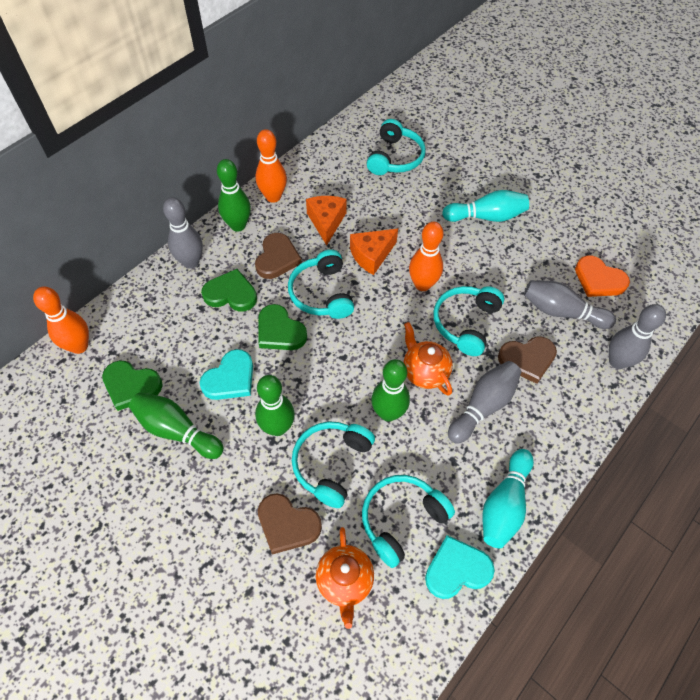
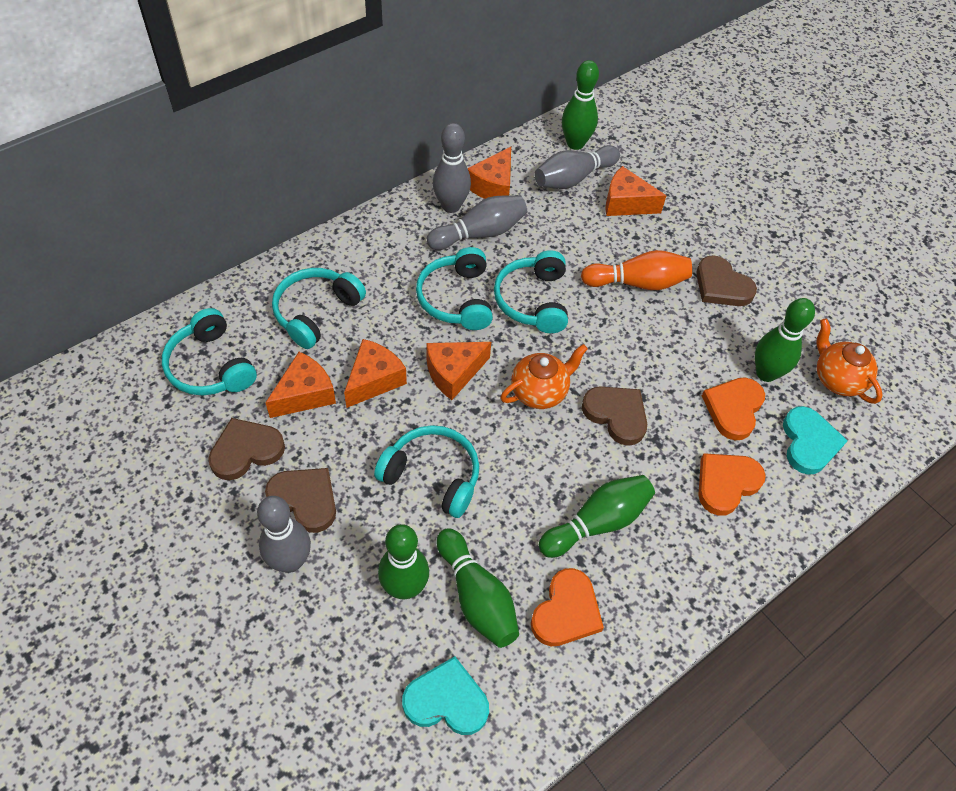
brown heart: [255,233,302,279] [258,493,322,554] [498,337,557,384] = 3 -> [208,418,285,480] [265,468,336,533] [582,386,647,446] [696,255,757,306] = 4
green bowling pin: [129,392,224,459] [217,159,251,232] [255,375,295,436] [371,359,410,421] = 4 -> [378,524,429,599] [437,528,519,648] [539,475,655,558] [562,60,599,150] [755,298,815,382] = 5
green heart: [102,361,163,411] [201,269,257,312] [258,304,307,350] = 3 -> none = 0
orange bowling pin: [33,287,89,354] [255,129,287,203] [409,222,443,291] = 3 -> [581,250,692,290] = 1
orange cheese: [306,196,347,245] [350,229,398,275] = 2 -> [265,352,336,418] [344,339,407,408] [426,342,491,400] [468,147,511,199] [605,166,666,216] = 5
orange heart: [575,255,630,297] = 1 -> [531,568,604,646] [698,453,766,516] [702,377,765,440] = 3
turquoise bowling pin: [442,190,529,222] [483,449,534,548] = 2 -> none = 0

